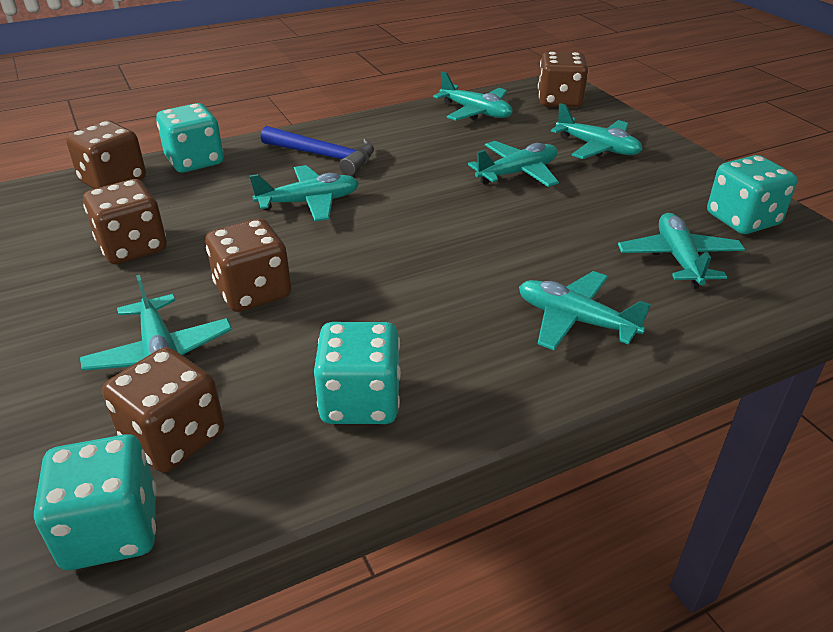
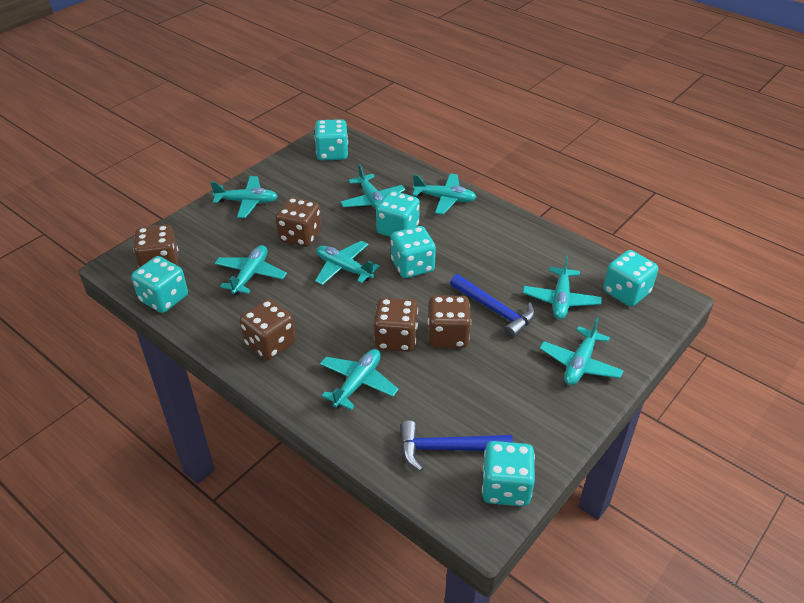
blue hammer: [261,126,374,176] = 1 -> [400,420,513,471] [450,274,535,339] = 2
turquoise dice: [34,434,157,570] [156,103,224,173] [314,322,401,424] [707,155,797,234] = 4 -> [131,256,188,313] [314,119,348,161] [376,191,420,237] [391,226,436,278] [482,441,535,506] [603,250,658,307] = 6
turquoise plane: [80,275,232,371] [249,165,359,221] [433,71,513,121] [468,141,559,187] [519,271,651,350] [551,103,643,159] [618,213,745,289] = 7 -> [210,176,278,218] [215,245,287,295] [315,241,380,285] [320,349,399,410] [340,164,406,210] [412,174,476,215] [523,255,602,319] [540,318,624,385] = 8

